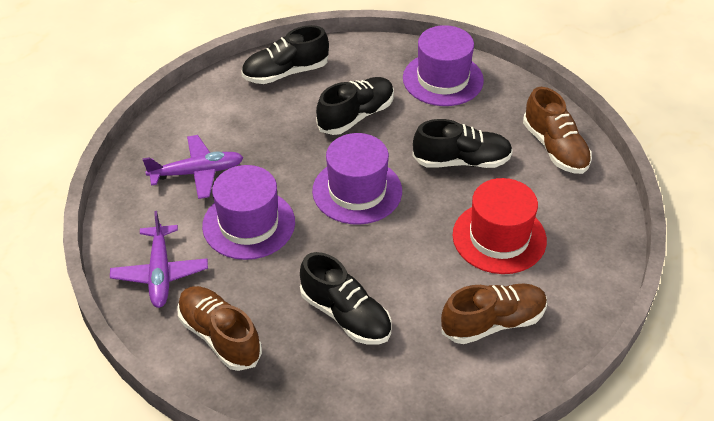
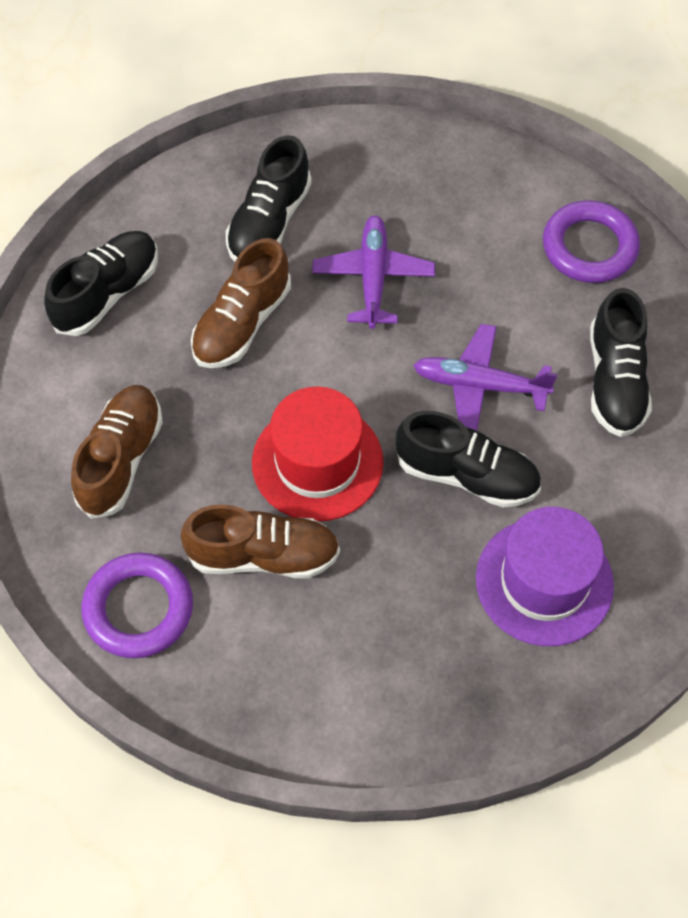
purple hat: [202,165,295,260] [312,133,402,225] [403,25,484,106] = 3 -> [476,507,614,646] = 1
purple ring: none = 0 -> [82,553,193,658] [543,200,640,283] = 2

